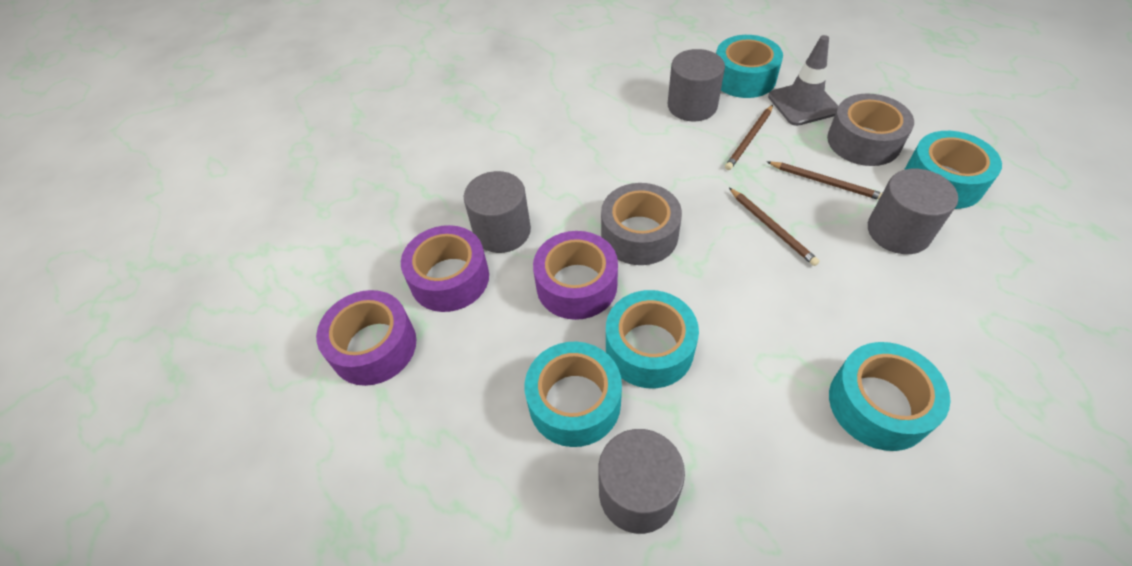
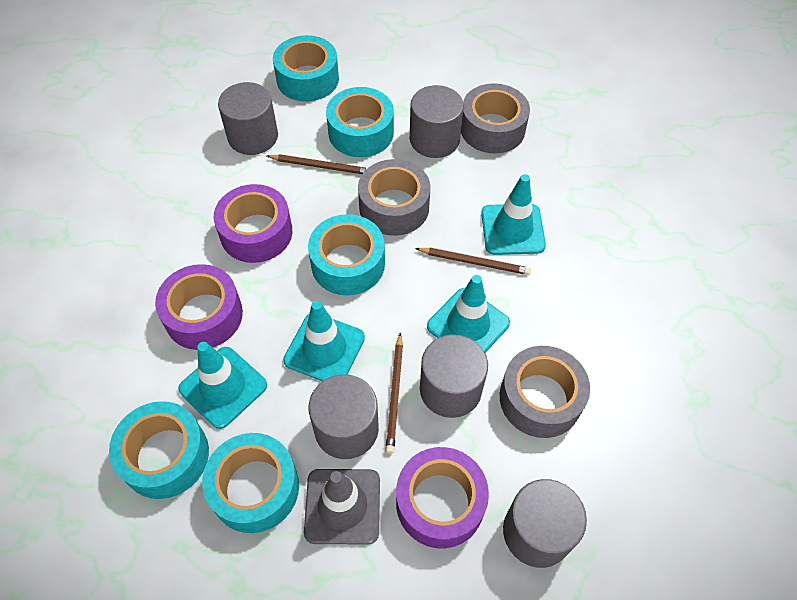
grey cylinder: [464,171,531,253] [598,429,685,534] [668,49,725,121] [868,169,958,254] = 4 -> [218,82,278,155] [309,374,379,459] [410,85,464,158] [420,334,488,418] [503,479,587,568] = 5
grey tape: [601,183,682,265] [827,93,914,166] = 2 -> [358,159,431,236] [461,83,530,154] [500,346,590,438] = 3
turquoise traffic cone: none = 0 -> [178,342,267,429] [283,301,365,382] [427,275,510,353] [481,174,546,255] = 4

